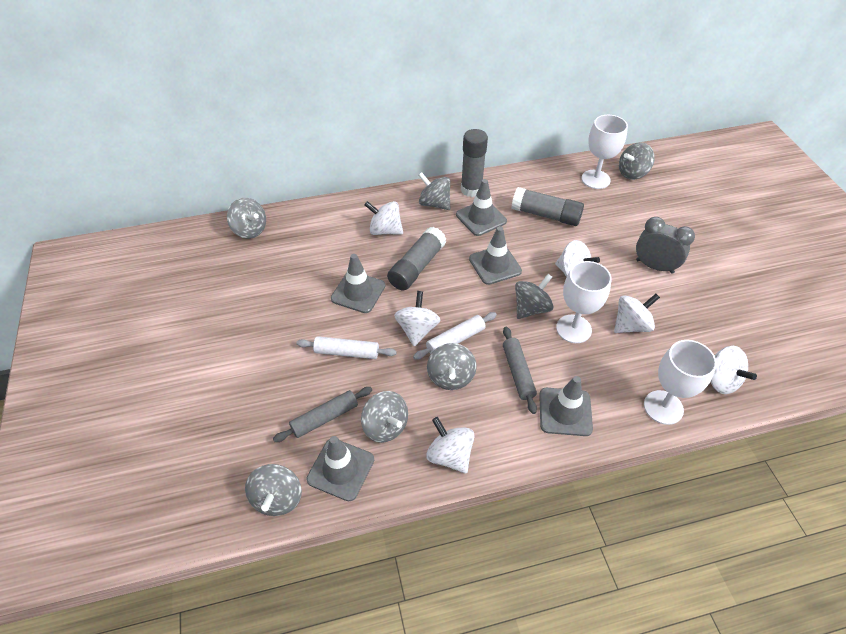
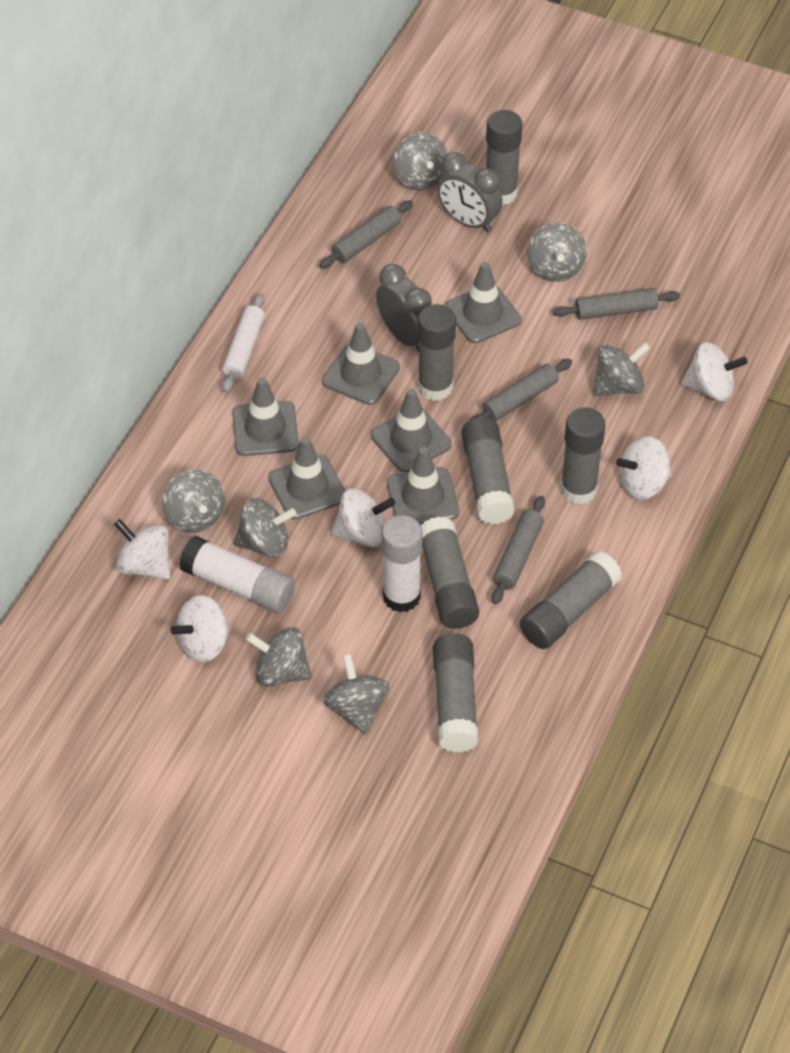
grey clock: [636,217,695,274] = 1 -> [376,264,432,352] [437,152,503,233] = 2
grey glue stick: [387,227,446,290] [461,129,488,197] [511,187,584,226] = 3 -> [418,304,456,401] [420,517,479,629] [433,633,479,753] [461,417,515,525] [486,110,523,205] [520,551,622,649] [561,407,606,504] = 7
grey rolling pin: [273,387,372,442] [503,327,537,414] = 2 -> [319,200,413,269] [470,359,572,421] [492,496,545,604] [553,288,680,320] = 4
grey traffic cone: [306,436,374,501] [331,254,385,313] [456,179,507,236] [469,226,522,285] [539,376,593,436] = 5 -> [232,378,299,456] [268,437,345,520] [322,323,400,405] [371,389,452,472] [387,447,459,525] [445,262,521,343] = 6
white glue stick: none = 0 -> [179,536,295,613] [381,515,423,612] = 2
white goblet: [556,261,611,343] [581,115,628,189] [644,340,717,425] = 3 -> none = 0
white rolling pin: [296,336,397,359] [413,312,497,360] = 2 -> [222,293,265,393] = 1
white spinning top: [364,201,403,235] [394,291,440,346] [426,417,474,473] [555,240,600,277] [614,294,660,333] [711,346,757,394] = 6 -> [114,519,170,579] [170,595,232,663] [332,488,395,547] [616,436,672,500] [681,342,748,401] = 5

